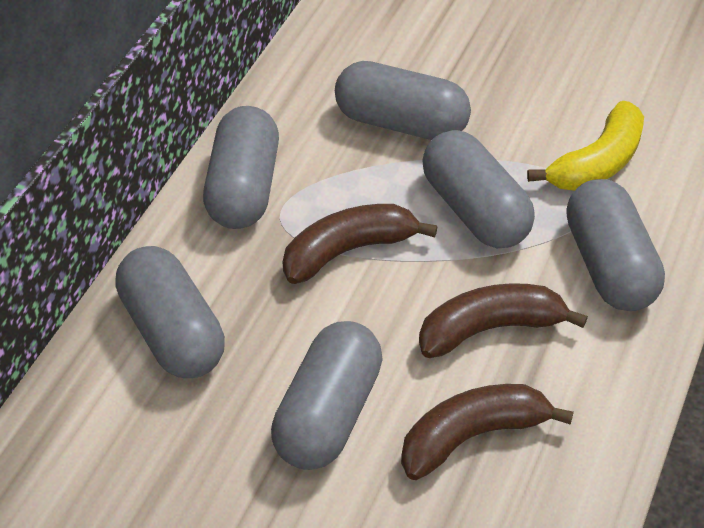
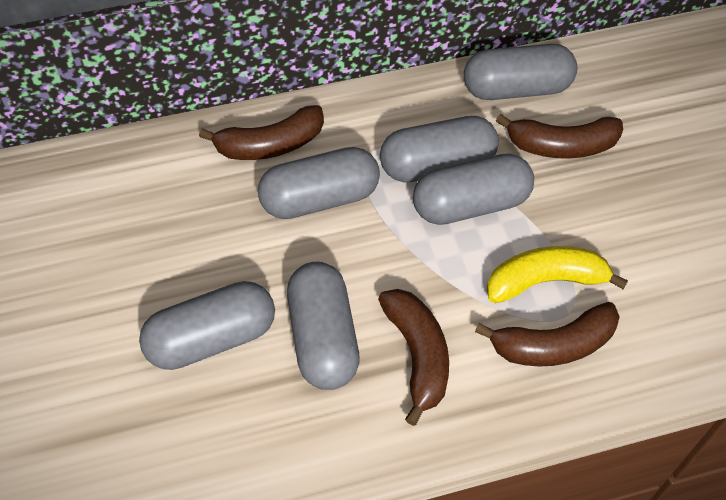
brown banana: [283,204,437,284] [401,384,574,480] [419,283,588,358] = 3 -> [199,105,324,160] [378,289,449,426] [475,302,620,367] [496,114,623,159] = 4

